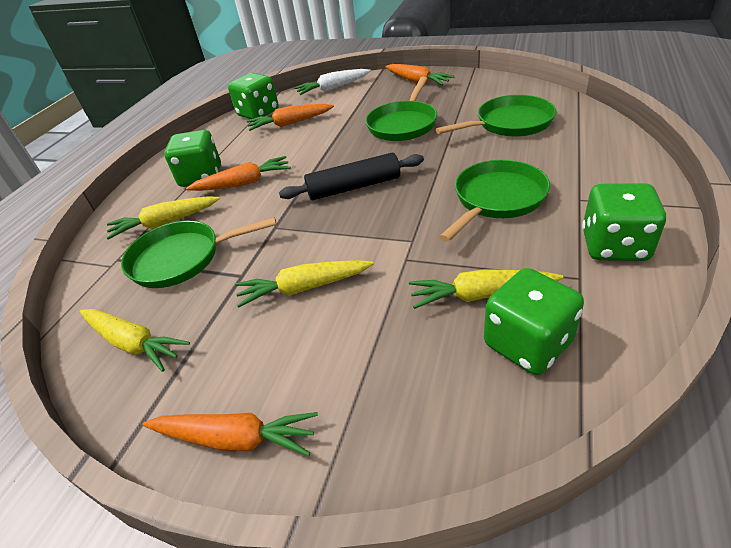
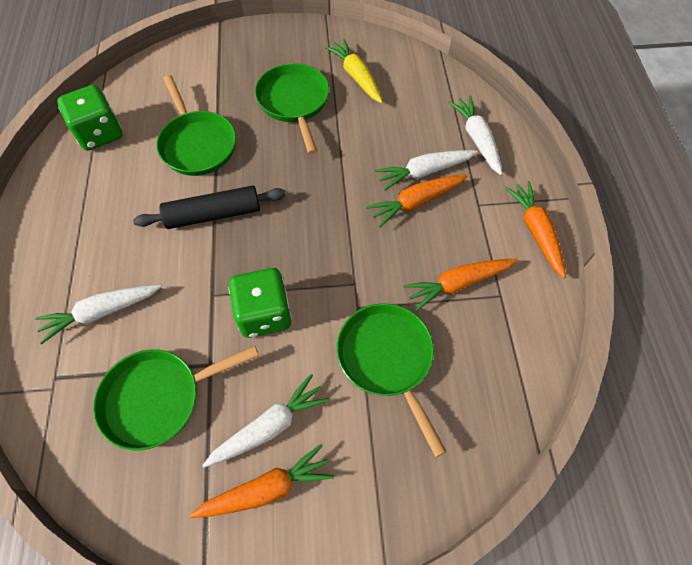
green dice: [164,130,221,187] [228,73,279,119] [484,268,584,375] [582,183,666,261] = 4 -> [57,85,122,151] [228,268,292,338] = 2
white carrot: [294,69,371,95] = 1 -> [35,285,162,344] [202,374,330,468] [375,150,478,191] [448,96,503,175] = 4
yellow carrot: [80,309,190,372] [107,197,220,240] [236,260,374,308] [409,269,563,309] = 4 -> [324,39,383,103] = 1

